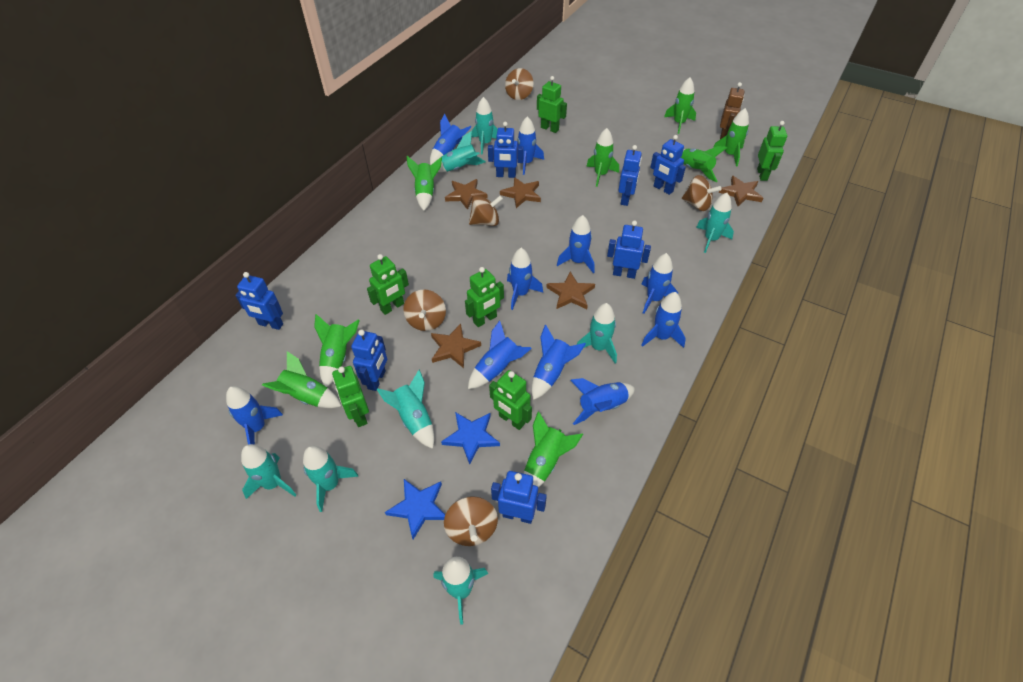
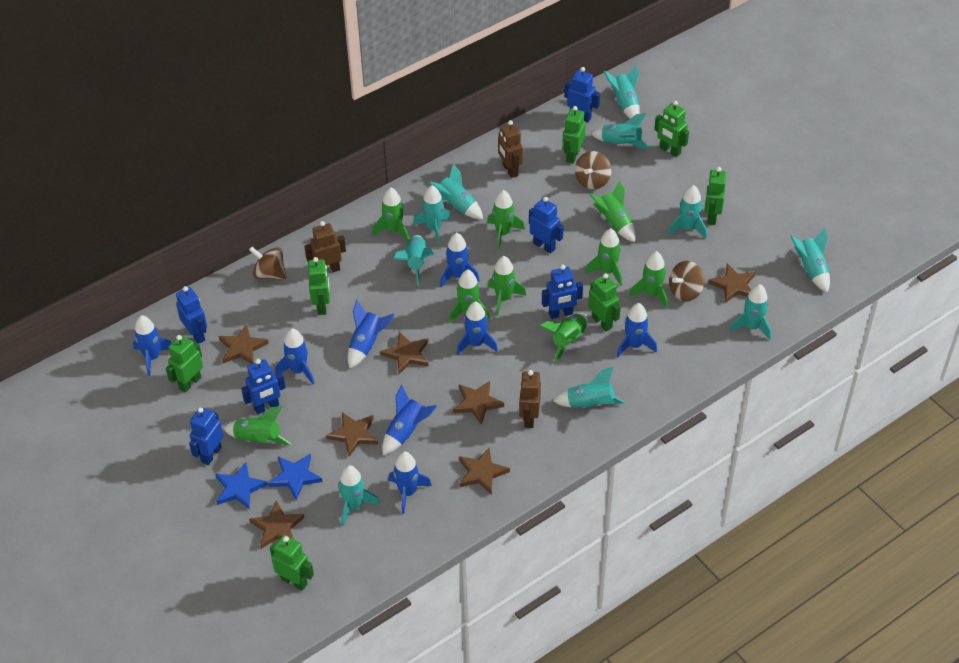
blue robot: [235,272,283,330] [351,330,387,391] [488,122,523,178] [491,471,547,524] [607,220,651,279] [618,145,642,206] [650,135,686,195] = 7 -> [176,286,207,343] [189,407,224,465] [241,359,286,414] [529,197,564,254] [542,265,583,319] [564,67,600,122] = 6
blue rocket: [226,386,283,445] [430,114,471,165] [468,320,532,389] [507,248,543,310] [517,116,544,175] [532,325,586,400] [557,215,595,273] [570,378,635,425] [641,253,678,314] [641,292,686,348] = 10 -> [133,315,171,376] [275,329,314,384] [348,300,394,368] [382,385,437,455] [388,452,432,514] [440,233,480,287] [457,301,498,355] [616,303,657,358] = 8
brown robot: [720,82,744,139] = 1 -> [304,221,346,272] [498,120,523,178] [519,370,541,428] = 3
brown spinning top: [403,289,446,331] [444,496,498,546] [469,195,503,226] [505,68,533,100] [682,175,721,211] = 5 -> [249,247,287,280] [575,151,611,189] [669,261,705,301] = 3
brown star: [431,324,481,368] [445,179,488,210] [500,177,541,208] [546,272,595,309] [719,176,763,206] = 5 -> [219,324,269,364] [249,500,305,549] [326,412,378,457] [380,332,429,374] [453,381,504,425] [459,447,510,495] [708,263,755,303] = 7
green robot: [332,366,369,427] [367,254,409,315] [465,267,504,327] [489,370,532,430] [537,76,567,133] [757,121,787,181] = 6 -> [166,335,203,393] [270,535,314,591] [308,257,330,315] [562,106,586,164] [588,273,621,331] [654,101,689,157] [704,167,726,225] = 7
green rocket: [262,351,341,408] [314,314,360,387] [407,156,442,211] [524,411,583,488] [586,128,619,187] [664,77,696,134] [681,146,727,182] [713,108,749,166] = 8 -> [223,406,292,445] [372,188,409,242] [449,269,490,323] [487,190,525,249] [488,256,526,316] [540,313,588,363] [585,228,622,286] [589,180,636,242] [629,251,668,308] = 9
turquoise rocket: [241,444,296,499] [303,446,359,512] [377,370,434,449] [433,557,488,625] [438,131,486,172] [472,97,498,155] [577,303,617,363] [696,193,734,253] = 8 -> [338,465,380,526] [394,235,434,286] [413,185,451,245] [430,164,483,219] [553,366,625,408] [591,113,650,149] [604,65,640,119] [668,185,707,239] [730,284,771,340] [790,228,830,293] = 10

